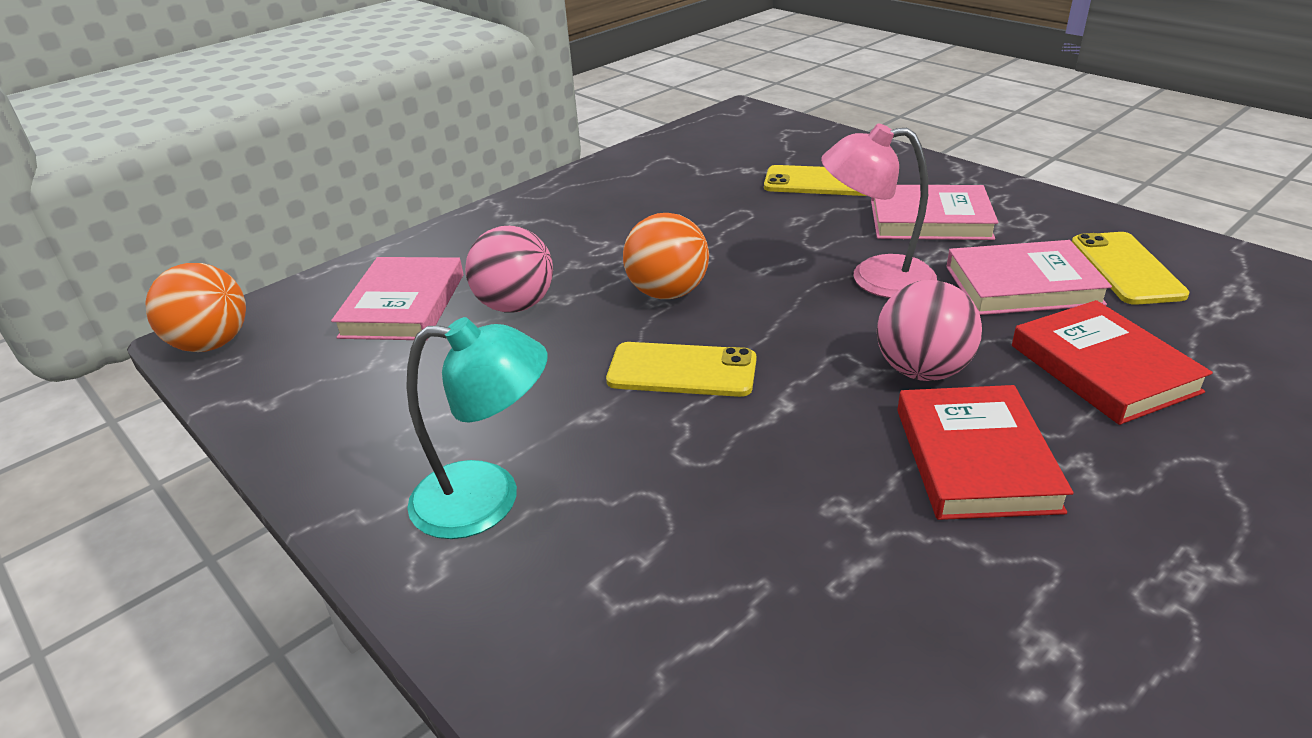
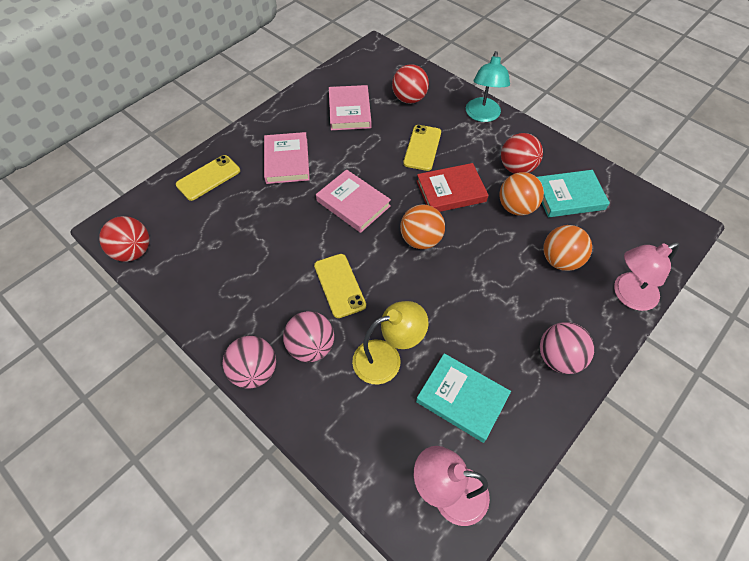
orange ball: [146,263,246,352] [623,213,709,299] = 2 -> [400,204,445,249] [499,172,544,216] [543,225,592,271] = 3
pink ball: [465,226,553,313] [877,280,982,381] = 2 -> [223,336,276,389] [283,311,334,362] [540,322,595,374] = 3
pink lamp: [821,123,937,298] = 1 -> [414,446,490,526] [614,242,679,311] = 2
red ball: none = 0 -> [99,216,150,262] [392,64,429,104] [501,133,543,174] = 3
red book: [897,385,1073,520] [1012,300,1213,425] = 2 -> [417,163,488,212] = 1
turquoise book: none = 0 -> [416,353,511,443] [537,170,610,217] = 2
yellow lamp: none = 0 -> [352,301,429,384] = 1

